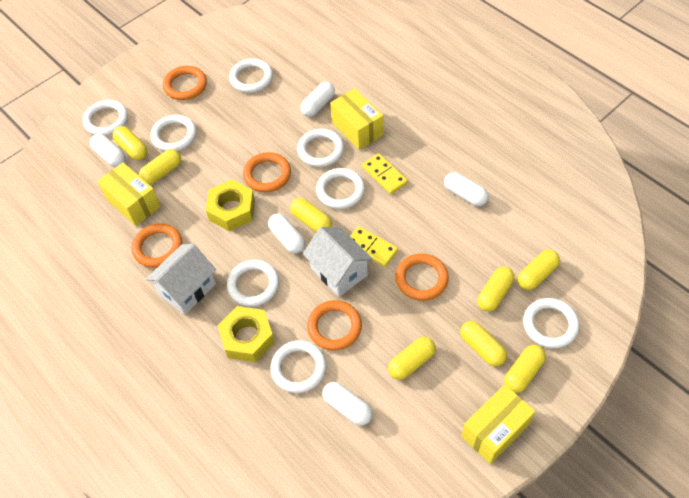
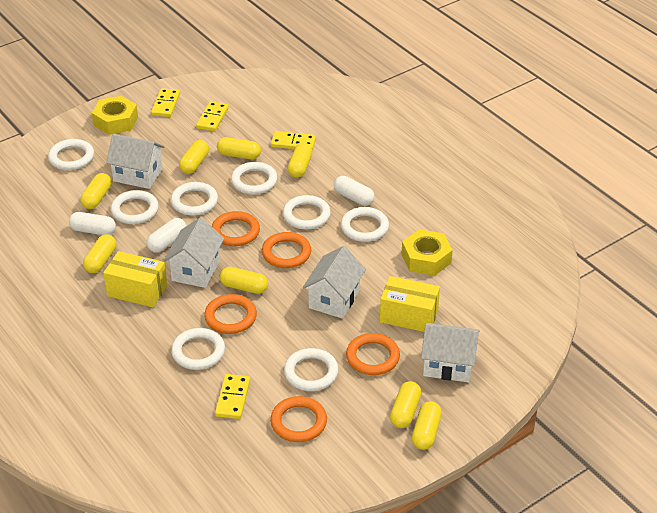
white capsule: [90,134,126,167] [268,214,306,254] [300,82,335,117] [322,382,373,426] [444,172,489,206] = 5 -> [69,212,116,235] [147,218,187,253] [334,176,375,206] = 3
white house: [146,244,216,315] [303,227,373,297] = 2 -> [106,134,164,189] [164,217,224,288] [303,246,366,319] [421,323,480,383] = 4
yellow box: [97,162,161,226] [330,88,383,150] [461,384,535,464] = 3 -> [103,251,167,308] [380,276,440,332] = 2
yellow domino: [350,226,398,267] [362,153,408,194] = 2 -> [151,88,180,117] [196,101,229,131] [215,374,250,419] [271,131,316,150] = 4

